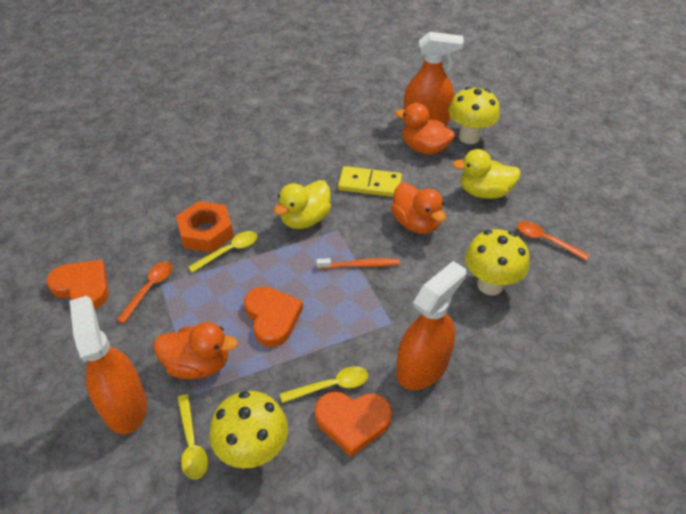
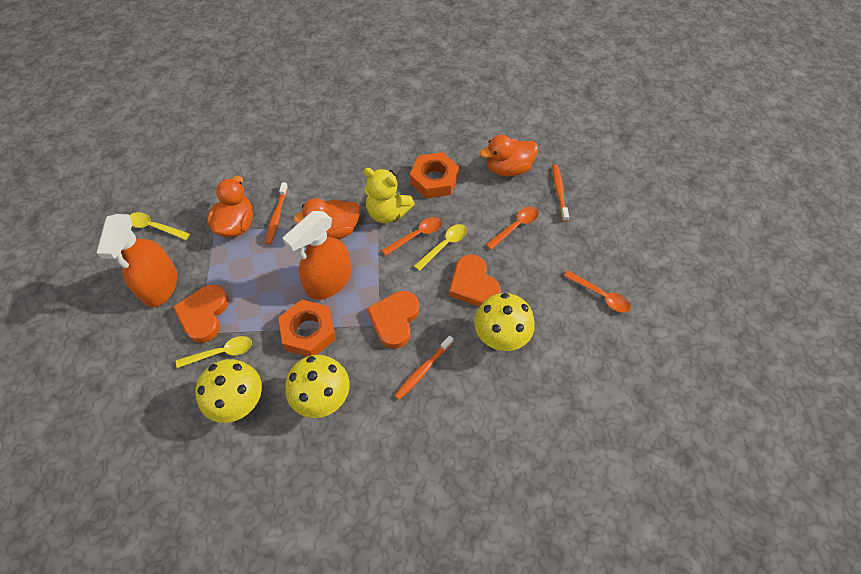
orange nut: [176,201,234,253] = 1 -> [279,300,336,356] [410,152,459,199] = 2
orange spoon: [117,261,172,324] [517,221,589,260] = 2 -> [382,217,442,256] [486,207,539,250] [564,271,631,313] = 3
orange spray bottle: [70,296,147,434] [396,261,466,390] [403,32,464,125] = 3 -> [96,214,177,307] [283,211,351,300] = 2
orange toothbrush: [316,258,400,269] = 1 -> [265,182,288,244] [395,335,454,400] [552,165,569,222] = 3
yellow domino: [338,166,402,197] = 1 -> none = 0
yellow duck: [274,180,331,229] [452,149,521,199] = 2 -> none = 0
yellow teddy bear: none = 0 -> [363,168,415,223] = 1

